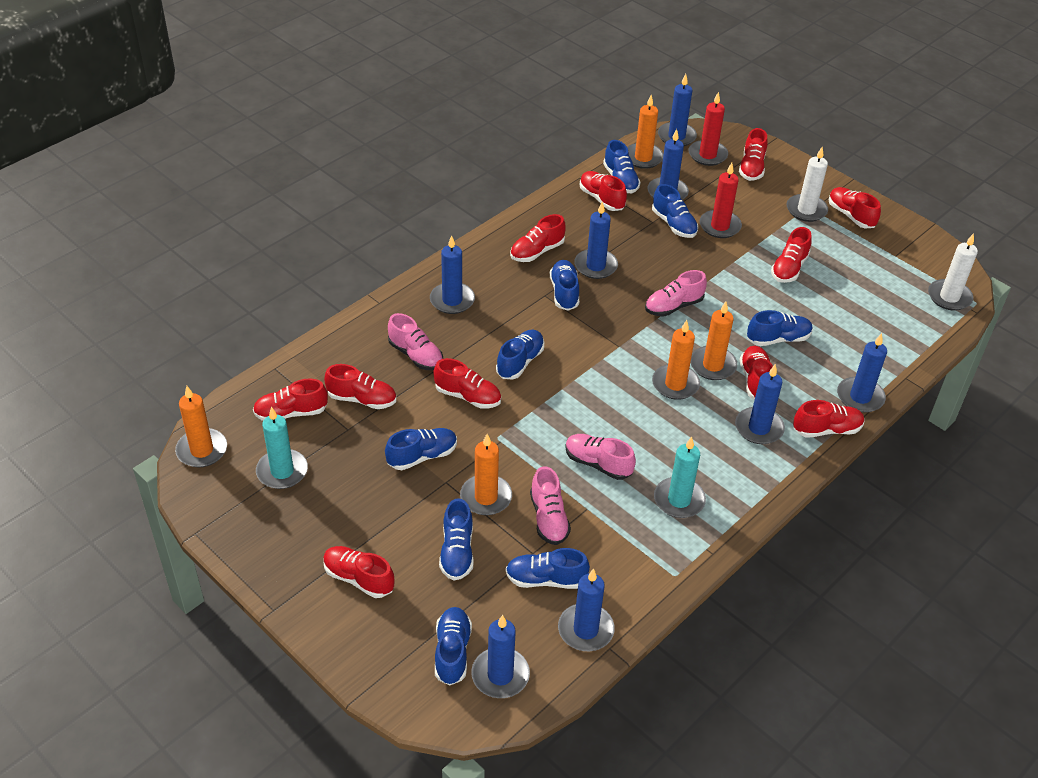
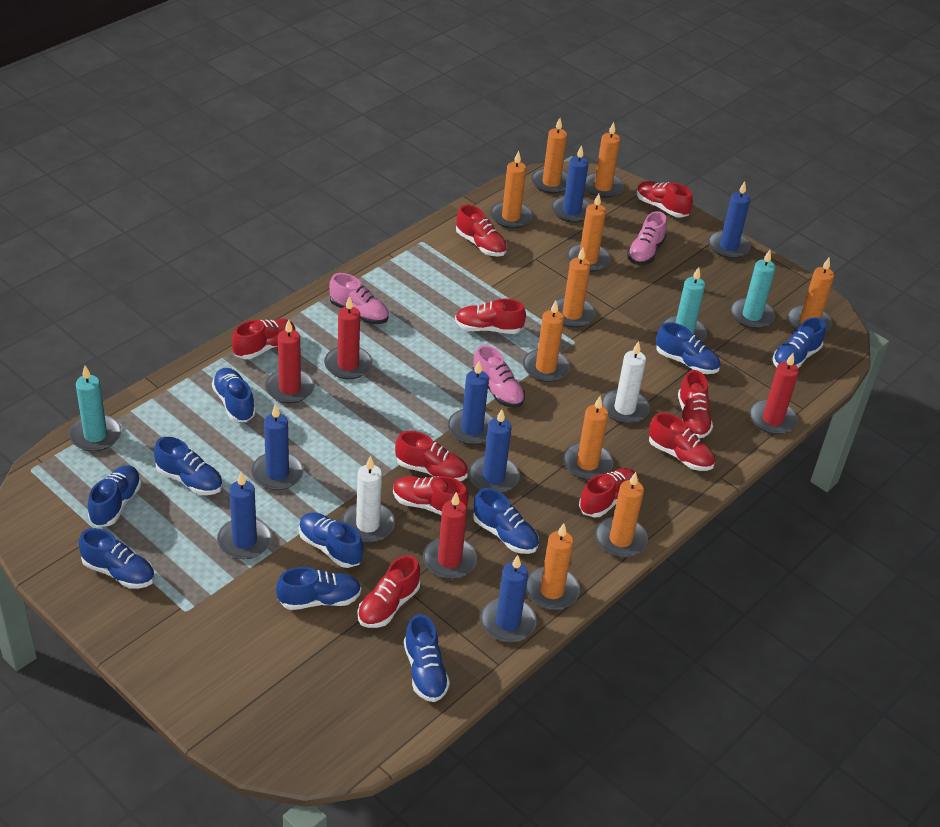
blue candle: [430,235,475,314] [471,615,530,698] [558,568,615,651] [574,202,618,279] [648,129,689,200] [658,74,697,146] [735,364,785,444] [837,333,887,413] = 8 -> [217,472,272,559] [251,404,304,490] [448,361,494,445] [469,409,520,493] [480,555,537,642] [551,145,591,223] [708,181,751,259] = 7
blue shoe: [385,428,457,470] [435,607,472,685] [439,498,474,581] [496,330,544,379] [506,548,590,589] [550,260,579,311] [603,140,641,194] [652,184,698,238] [747,310,813,346] = 9 -> [79,528,155,589] [88,465,141,527] [154,437,222,495] [212,368,256,422] [276,567,361,610] [299,513,364,568] [404,614,450,702] [473,488,539,554] [656,322,720,374] [773,317,826,368] = 10
orange candle: [175,386,227,467] [460,434,512,515] [627,95,664,169] [652,320,700,400] [690,301,737,380] = 5 -> [490,151,533,228] [523,300,570,382] [526,523,580,610] [531,118,568,194] [550,248,596,328] [563,396,613,480] [567,194,610,272] [585,122,624,198] [595,472,648,557] [787,258,834,333] = 10
pink shoe: [388,313,443,370] [530,466,571,545] [565,434,636,480] [645,270,707,317] = 4 -> [329,273,389,324] [472,345,525,408] [627,211,667,265] = 3
red candle: [689,92,728,166] [700,163,742,238] = 2 -> [265,319,315,403] [324,296,372,379] [423,492,477,579] [750,353,799,435] = 4
red shoe: [253,379,328,421] [323,546,394,598] [324,364,396,409] [433,358,501,409] [510,214,566,262] [580,171,627,211] [739,128,768,181] [740,346,773,400] [771,227,812,283] [793,400,865,438] [829,187,881,229] = 11 -> [232,319,296,359] [357,555,420,628] [393,476,469,515] [395,431,468,481] [455,299,526,334] [456,205,507,257] [579,468,639,518] [636,181,693,218] [649,412,715,471] [678,370,713,438] = 10
turquoise candle: [256,407,308,489] [654,437,706,518] = 2 -> [69,366,121,452] [662,267,707,342] [731,250,776,329] = 3

